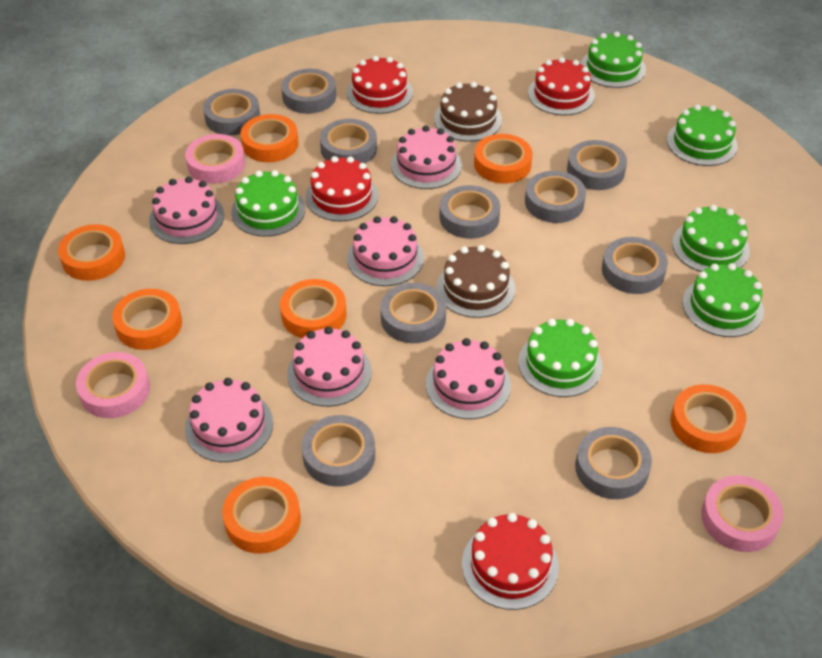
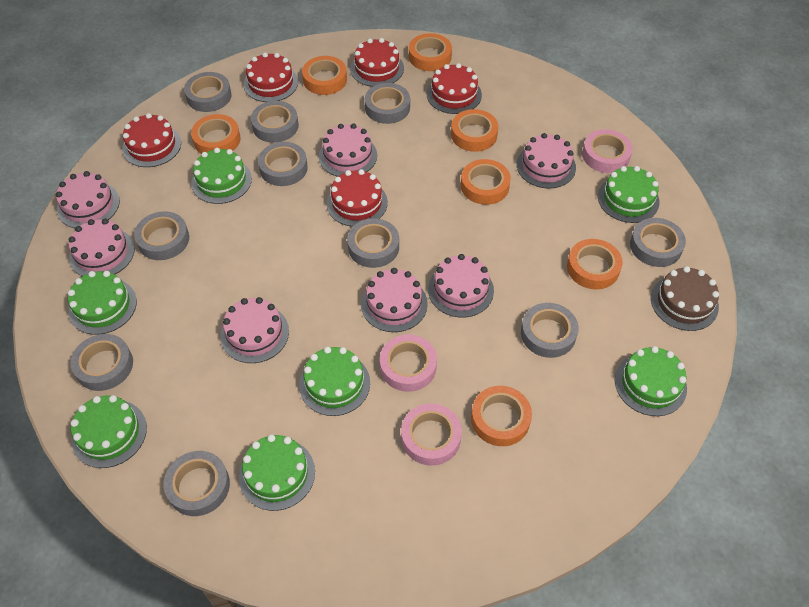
brown cake: [434,82,502,142] [437,245,515,318] = 2 -> [651,266,719,331] = 1
green cake: [231,170,305,237] [518,319,603,397] [581,32,646,88] [667,104,738,166] [672,205,750,272] [682,263,764,337] = 6 -> [68,271,137,335] [71,395,147,468] [191,148,252,204] [239,434,315,511] [299,347,370,416] [598,166,660,223] [615,346,687,416] = 7
pink cake: [149,177,224,244] [185,378,273,462] [287,326,372,407] [347,216,424,286] [391,126,462,189] [426,338,511,419] = 6 -> [56,171,120,228] [68,219,135,276] [220,297,289,363] [319,124,377,177] [361,268,428,332] [428,254,494,318] [517,133,576,189] = 7
red cake: [305,156,378,222] [347,56,413,114] [462,513,559,610] [528,57,595,115] = 4 -> [122,113,181,167] [243,52,298,102] [326,169,388,227] [350,38,404,87] [427,63,482,114] = 5

